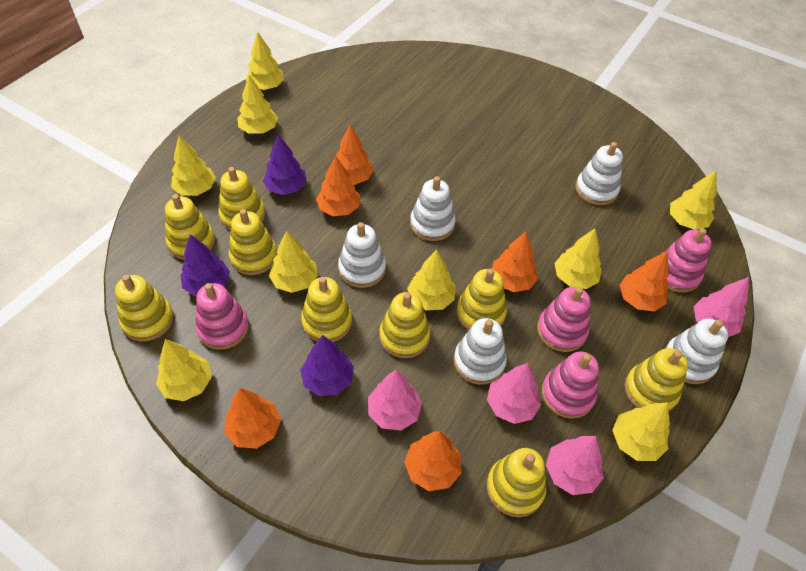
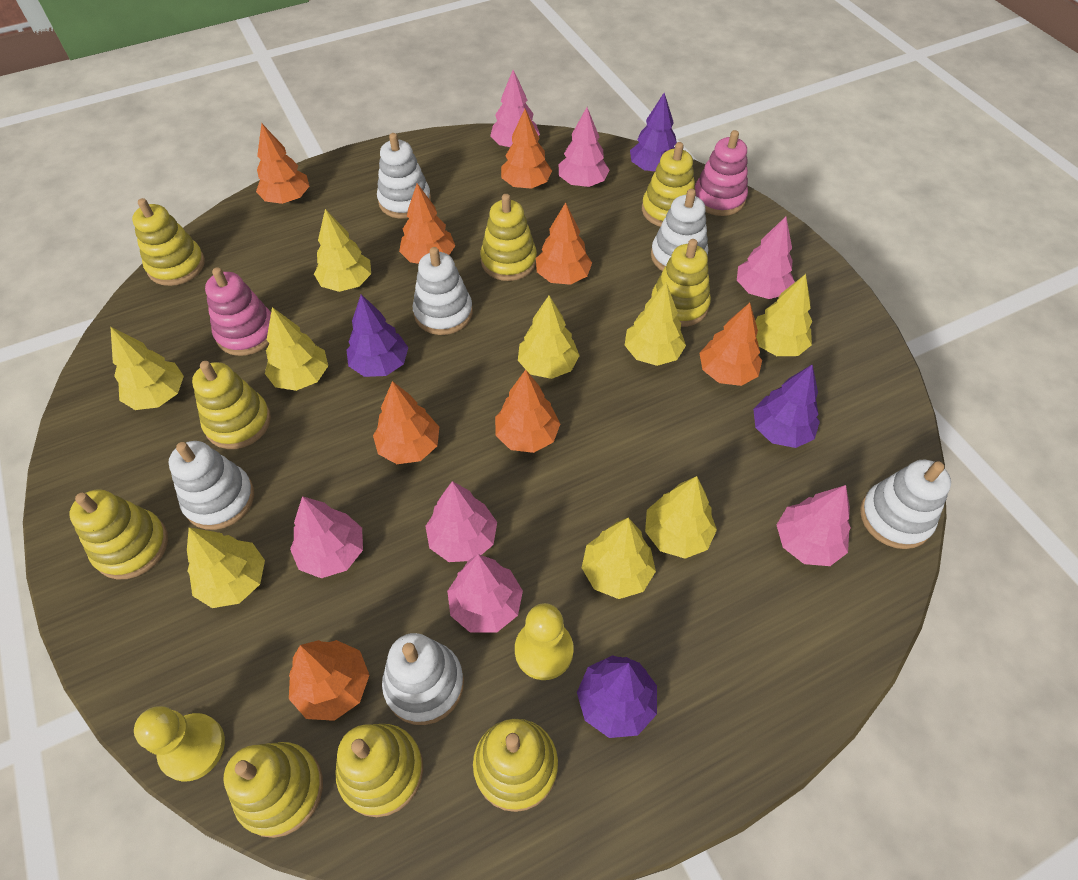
orange tree: [224,388,281,449] [316,155,360,216] [336,125,374,185] [404,431,462,491] [492,232,538,292] [619,251,669,311] = 6 -> [256,123,310,204] [289,640,369,721] [373,381,439,464] [399,183,455,264] [495,370,560,453] [501,109,552,189] [536,202,592,285] [700,303,762,386] = 8
pink stacking toy: [195,283,249,350] [537,287,591,352] [542,352,599,419] [661,228,712,293] = 4 -> [205,267,271,356] [695,130,748,216] = 2
pink tree: [368,370,422,431] [487,363,541,424] [546,436,604,495] [694,277,749,337] = 4 -> [290,496,363,578] [425,481,497,562] [447,554,523,633] [490,70,540,147] [559,107,610,187] [737,217,795,299] [777,485,851,566] = 7
purple tree: [181,234,230,296] [263,134,307,195] [300,335,354,396] = 3 -> [346,294,408,377] [577,655,657,738] [630,93,677,172] [753,364,820,448] = 4
white stacking toy: [338,222,386,288] [410,176,455,241] [454,318,507,385] [575,142,623,205] [666,319,728,384] = 5 -> [169,441,254,530] [377,133,431,219] [382,633,464,725] [413,247,473,335] [651,189,708,271] [860,460,951,549] = 6
yellow pawn: none = 0 -> [134,706,225,782] [515,603,574,680] = 2

